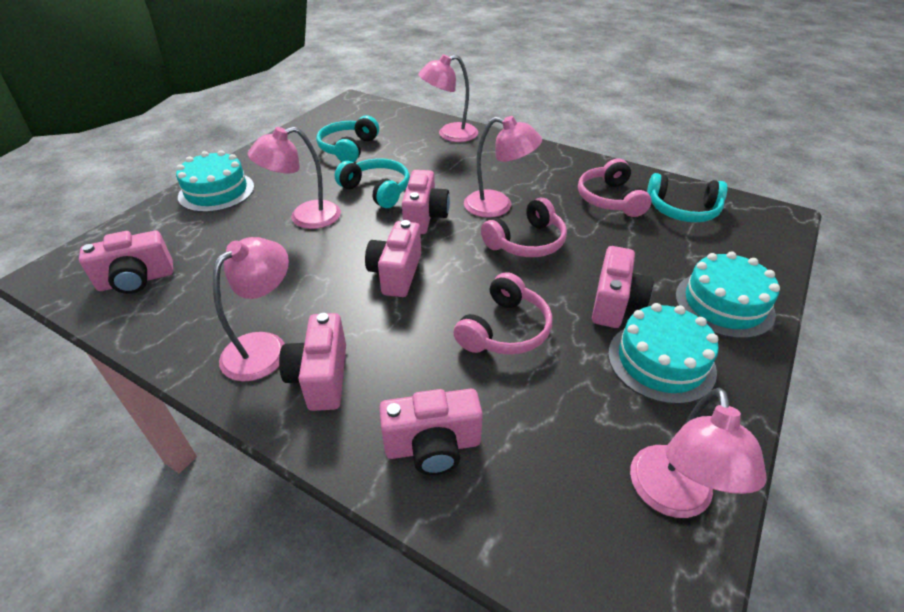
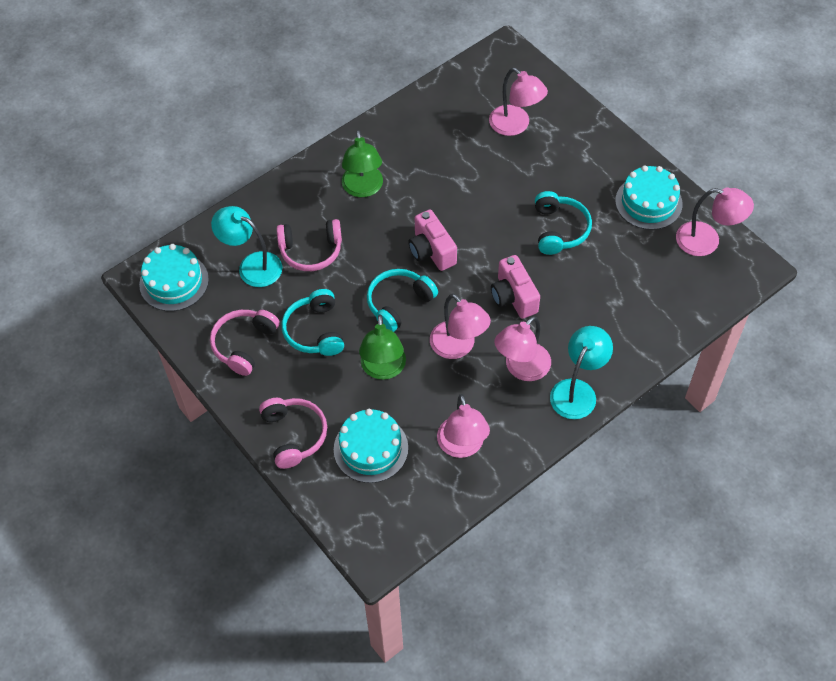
green lamp: none = 0 -> [342,130,383,197] [359,315,406,380] = 2
pink camera: [79,231,173,294] [279,313,346,411] [365,220,421,297] [379,389,483,475] [402,170,450,234] [592,246,654,328] = 6 -> [408,210,457,271] [491,255,540,319] = 2
turquoise lamp: none = 0 -> [211,206,282,287] [550,326,613,419] = 2

